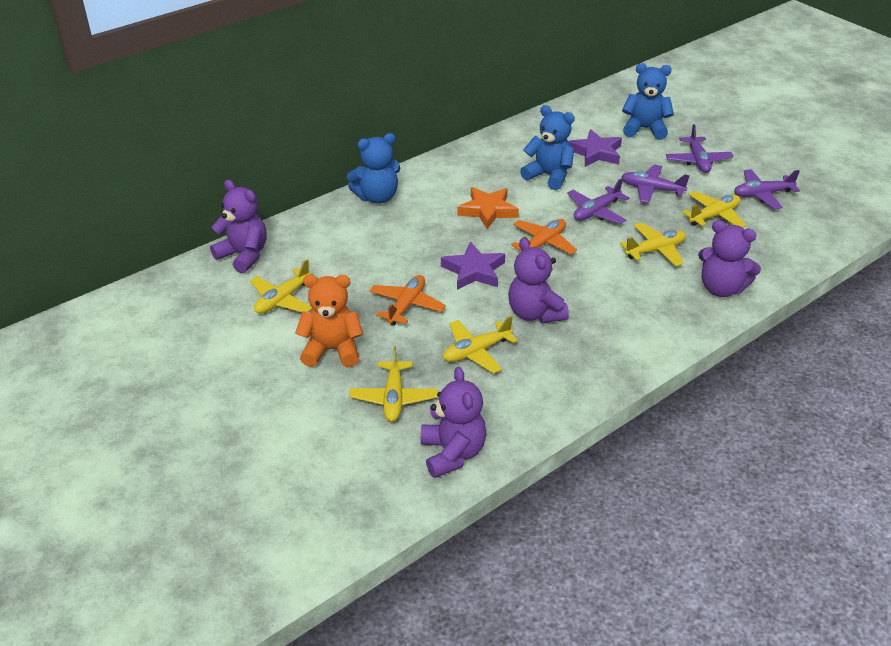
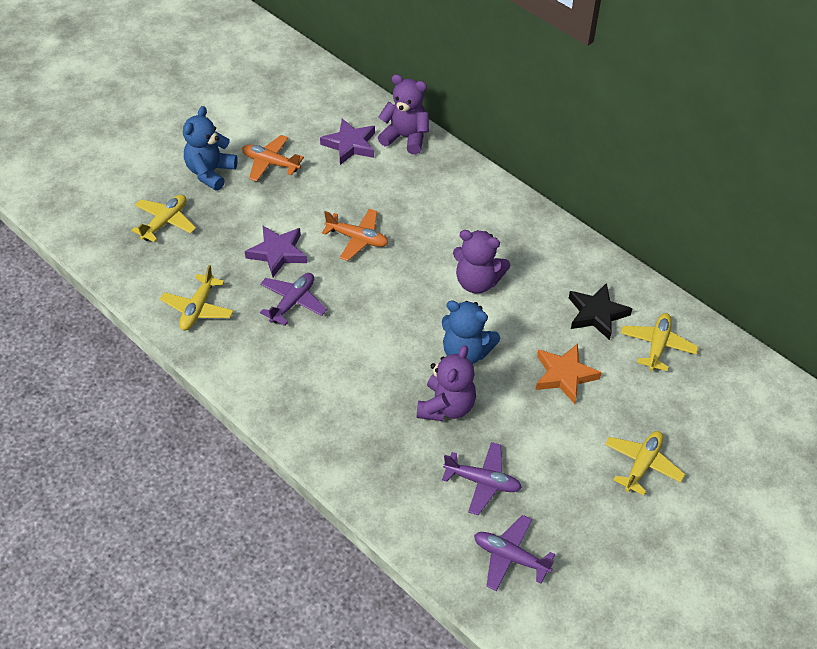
black star: none = 0 -> [569,283,632,340] = 1
blue teddy bear: [347,133,400,204] [520,105,575,190] [622,63,674,140] = 3 -> [183,106,238,191] [442,300,500,364] = 2
orange teddy bear: [295,274,363,367] = 1 -> none = 0
purple plane: [567,178,629,224] [621,164,690,203] [666,124,734,173] [734,169,800,209] = 4 -> [260,273,327,326] [442,442,522,515] [474,515,555,591] = 3
purple teddy bear: [210,180,267,273] [421,367,487,478] [508,238,569,323] [698,220,761,297] = 4 -> [378,74,429,154] [417,345,476,421] [453,230,510,293] = 3
yellow plane: [250,259,313,314] [349,346,438,422] [443,316,518,374] [620,223,686,267] [682,191,746,228] = 5 -> [132,195,196,242] [160,265,234,330] [605,431,685,496] [621,313,698,371] = 4

